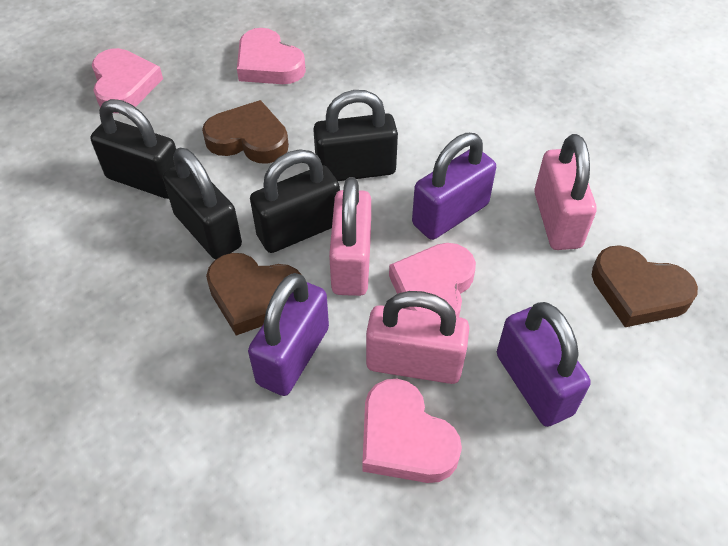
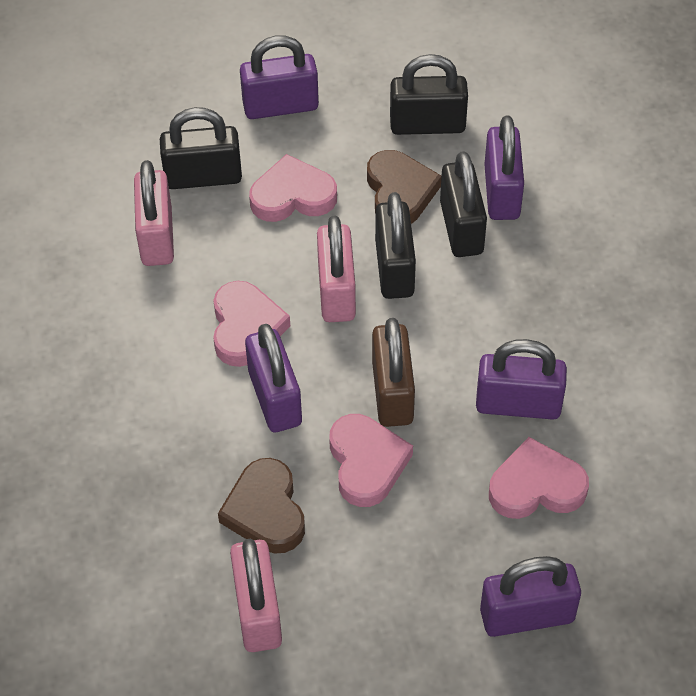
brown heart: [202,100,289,164] [206,253,302,335] [592,245,698,327] = 3 -> [218,458,305,553] [367,150,441,224] = 2
brown padlock: none = 0 -> [372,318,415,427] = 1
purple padlock: [248,273,329,396] [412,133,496,240] [497,302,591,427] = 3 -> [240,35,319,119] [245,324,302,432] [476,339,567,420] [480,556,581,637] [484,115,524,220] = 5

